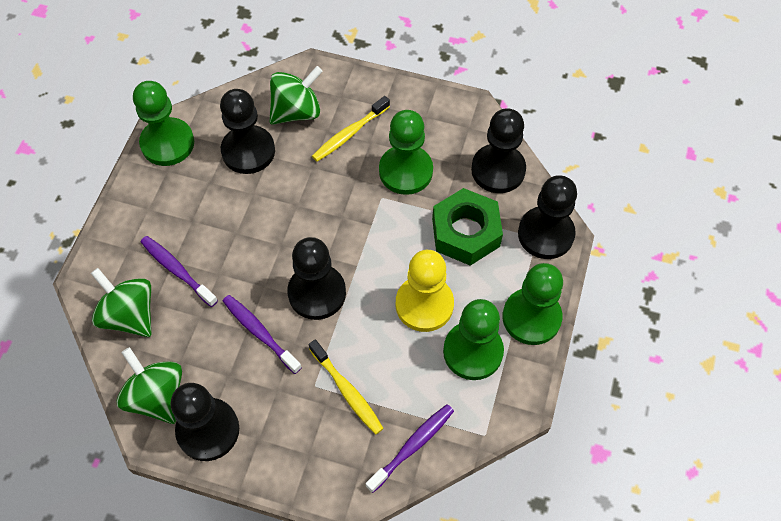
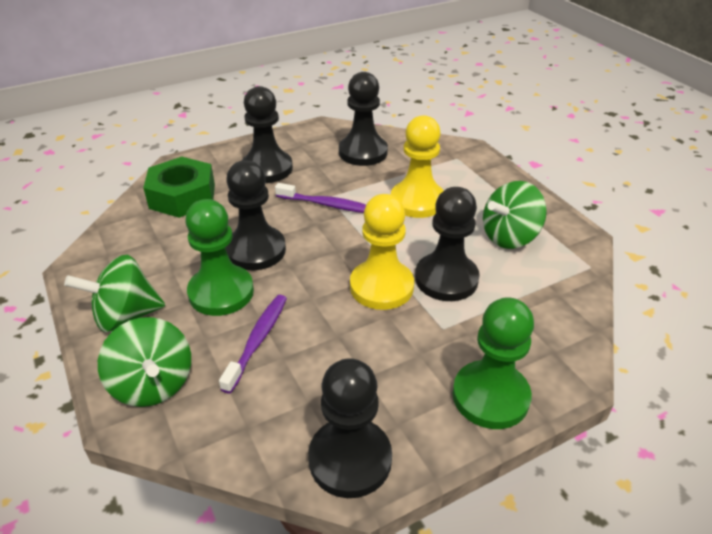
green pawn: [133,81,194,166] [379,110,433,195] [443,299,504,380] [502,263,563,345] = 4 -> [185,199,254,316] [453,297,534,429] = 2
purple toothbrush: [141,236,218,307] [223,295,302,374] [365,404,454,493] = 3 -> [219,295,287,394] [275,183,366,213] = 2
yellow pawn: [396,250,454,332] = 1 -> [350,194,414,310] [391,115,444,218] = 2
yellow toothbrush: [309,339,384,435] [312,96,390,162] = 2 -> none = 0

